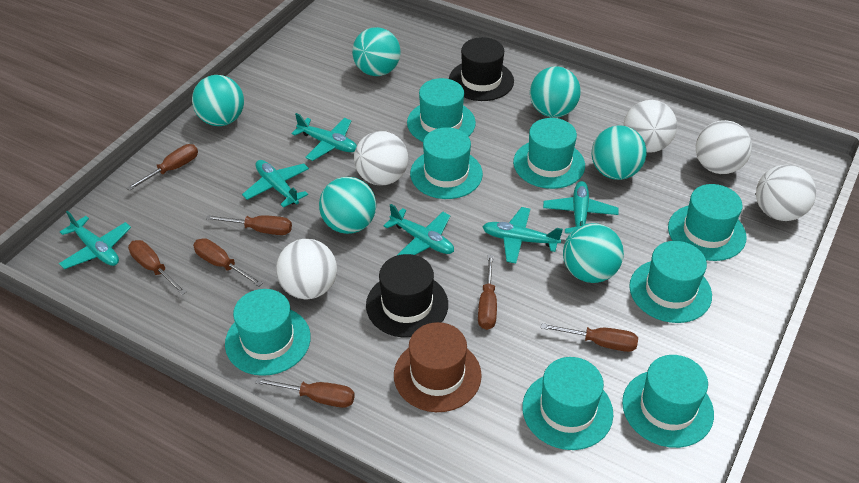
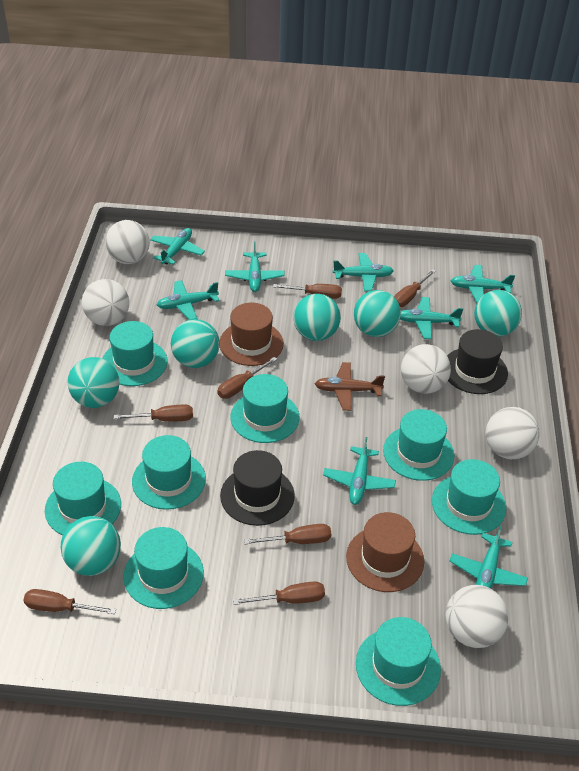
brown hat: [394,322,482,412] = 1 -> [219,303,284,366] [346,512,424,592] = 2
brown plane: none = 0 -> [315,362,385,411] = 1
turquoise plane: [59,211,131,269] [242,160,309,208] [291,113,357,161] [384,204,454,256] [482,207,563,263] [543,181,618,234] = 6 -> [150,228,205,265] [157,280,219,320] [225,241,285,292] [323,437,396,505] [333,253,394,291] [400,297,463,339] [450,526,528,589] [451,265,515,303] = 8

